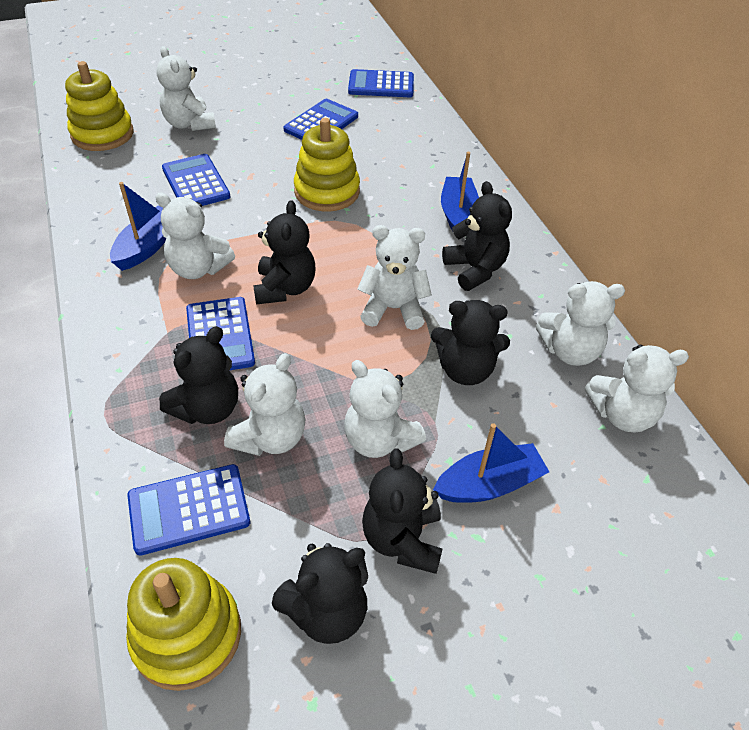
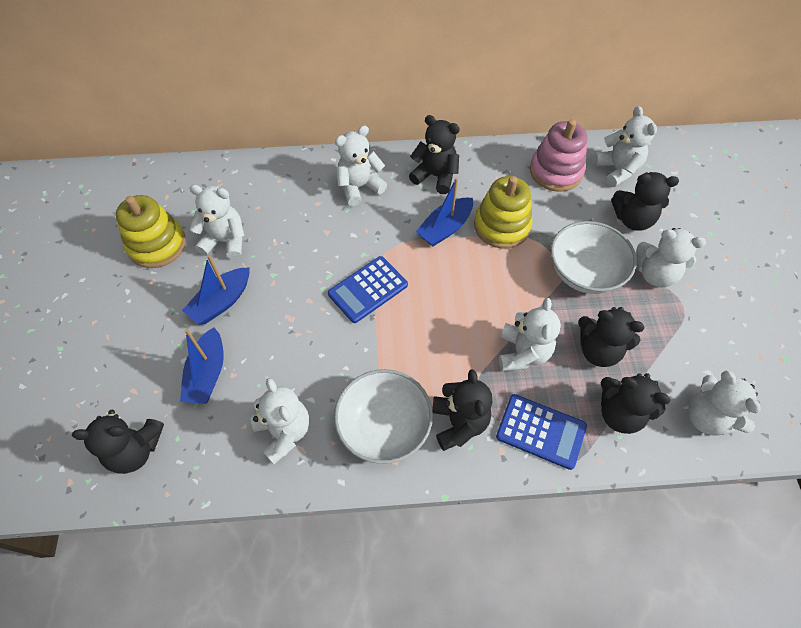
blue calculator: [127,464,250,556] [162,154,230,206] [186,297,255,371] [283,99,358,140] [348,69,414,97] = 5 -> [328,256,408,323] [496,394,587,470] = 2
pink stacking toy: none = 0 -> [530,119,587,192] = 1
white bowl: none = 0 -> [334,369,433,464] [551,221,637,294] = 2
yellow stacking toy: [65,61,134,151] [126,558,241,691] [294,118,360,211] = 3 -> [116,195,186,268] [474,176,533,249] = 2

